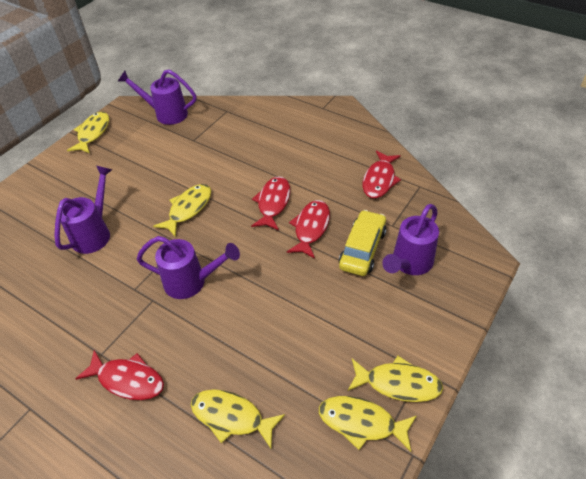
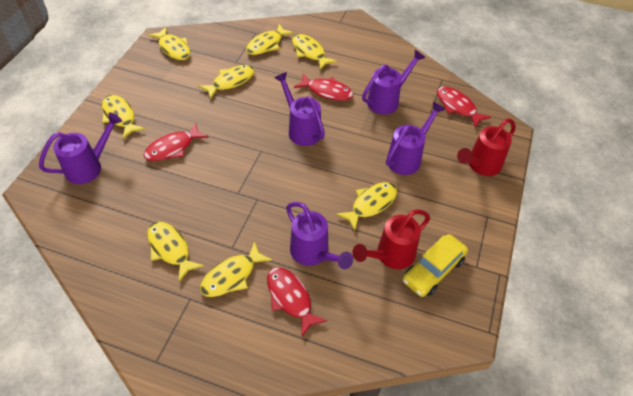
purple watering can: [54,166,112,254] [118,69,197,125] [137,236,240,299] [382,204,439,275] = 4 -> [39,112,122,184] [274,72,325,146] [286,202,353,269] [362,50,425,115] [386,102,445,175] = 5
red watering can: none = 0 -> [352,209,430,269] [457,118,516,176] = 2
yellow fish: [67,112,109,154] [153,184,211,237] [191,389,285,448] [319,396,417,452] [348,356,443,402] = 5 -> [102,95,145,139] [147,222,204,282] [148,27,191,60] [198,65,255,99] [200,241,272,297] [246,24,294,55] [292,34,337,70] [336,182,397,231] = 8

